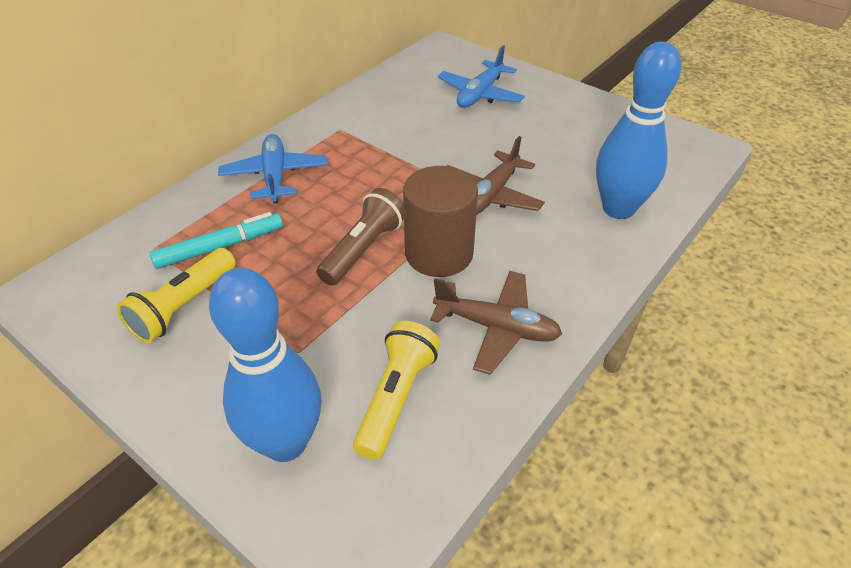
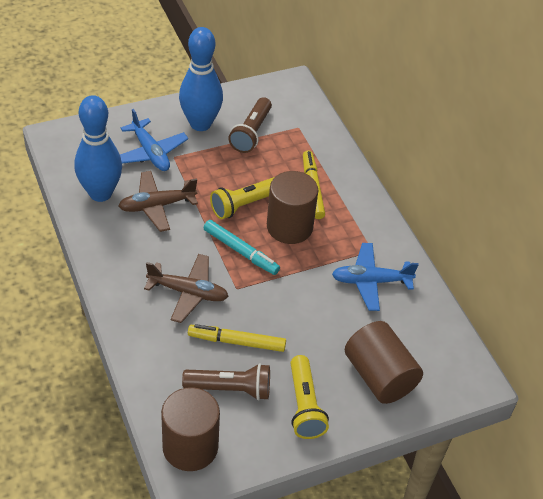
brown cylinder: [403,166,478,277] = 1 -> [161,387,220,471] [267,171,318,244] [345,321,423,404] = 3
brown flashlight: [316,188,404,286] = 1 -> [182,363,270,400] [228,97,272,153] = 2
yellow marker: none = 0 -> [188,324,286,352] [303,151,325,219] = 2

